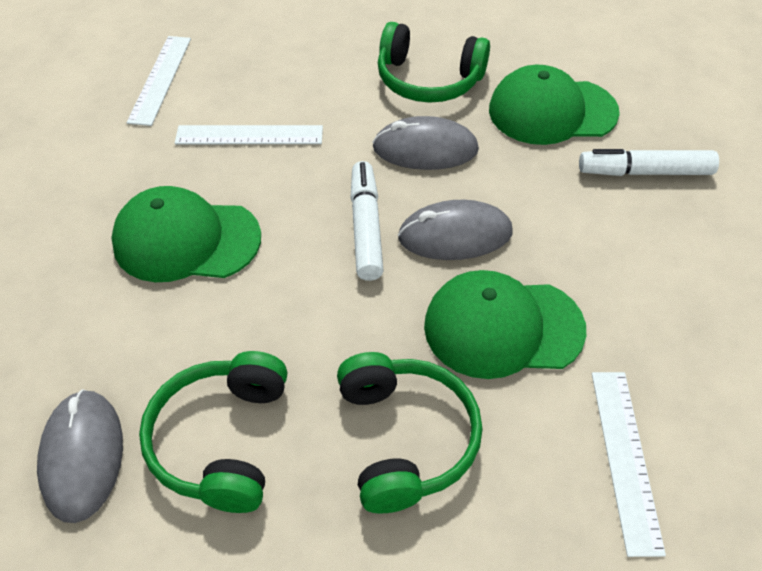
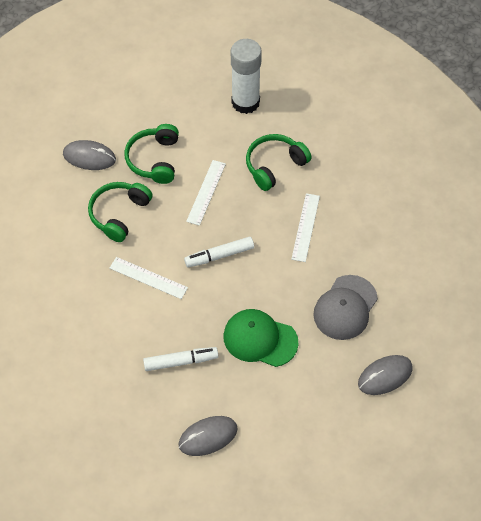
green cap: [111,186,261,282] [424,270,586,379] [489,65,620,145] = 3 -> [223,309,298,367] = 1
grey cap: none = 0 -> [313,275,378,340] = 1
white glue stick: none = 0 -> [231,39,262,114] = 1

